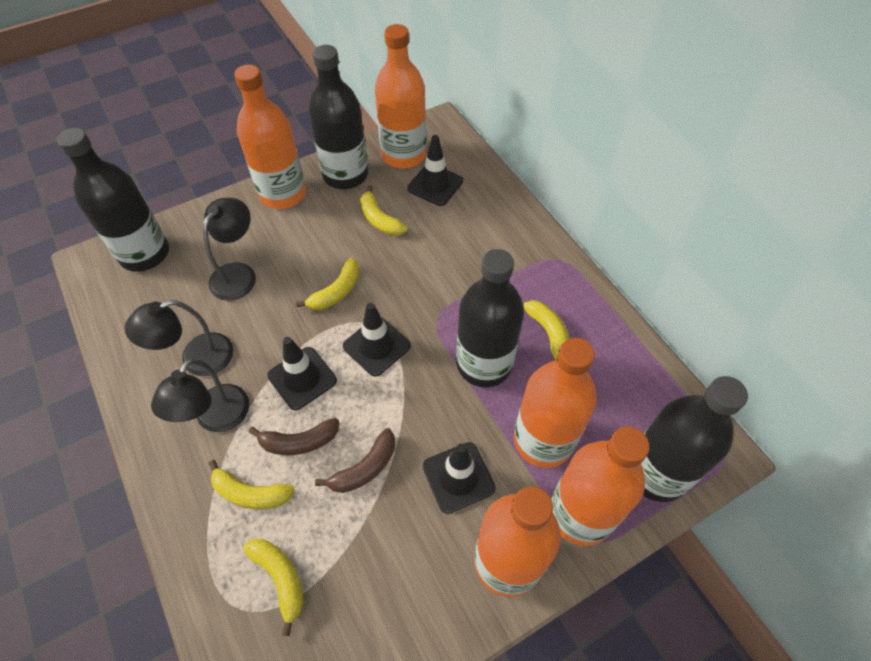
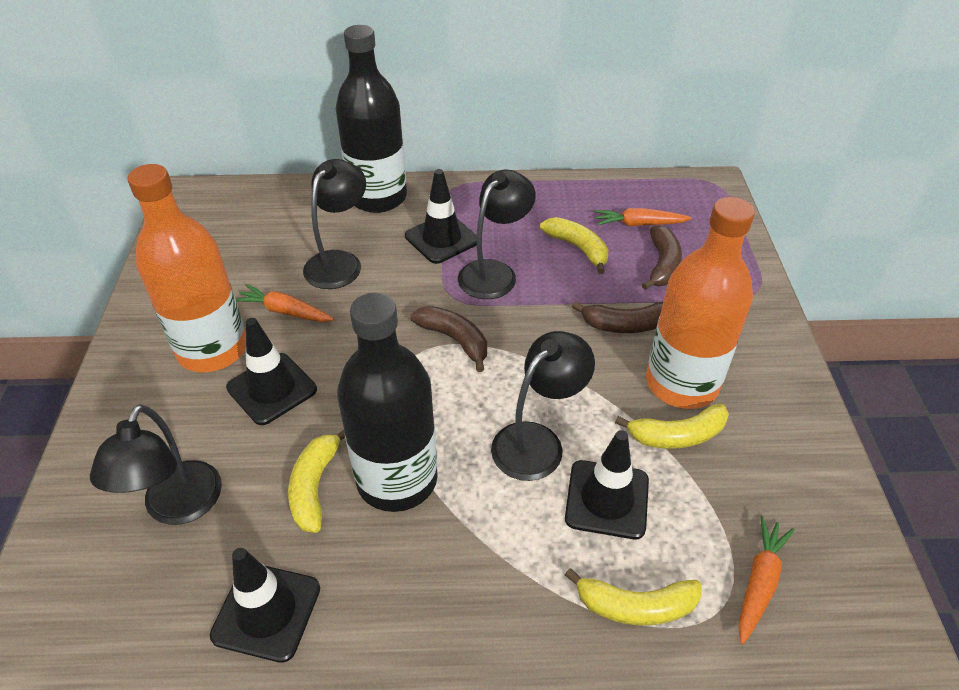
black bottle: [57,128,169,272] [308,45,368,189] [456,249,524,387] [641,376,748,502] = 4 -> [336,25,407,213] [337,293,438,512] = 2
black lamp: [125,300,233,376] [151,359,249,432] [203,198,256,301] = 3 -> [90,404,222,525] [303,159,366,289] [458,170,536,299] [491,331,595,481] = 4
brown banana: [249,418,339,455] [315,428,395,493] = 2 -> [411,306,487,372] [572,301,663,333] [642,225,682,290] = 3
orange bottle: [234,64,306,209] [375,24,426,168] [474,486,561,597] [514,338,597,468] [551,426,650,546] = 5 -> [128,164,246,372] [646,197,755,409] = 2
orange carrot: none = 0 -> [236,284,334,322] [595,208,692,226] [738,516,795,644] = 3
yellow banana: [209,460,295,509] [243,539,304,636] [296,258,360,310] [360,185,408,236] [523,300,569,360] = 5 -> [288,430,345,533] [540,217,608,274] [565,568,702,626] [615,404,729,449] = 4

